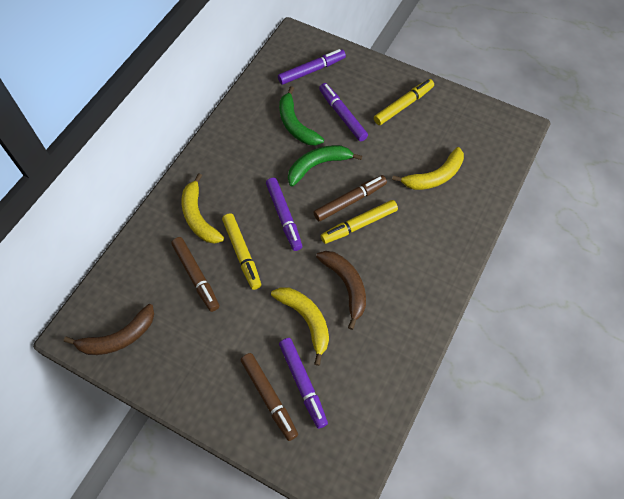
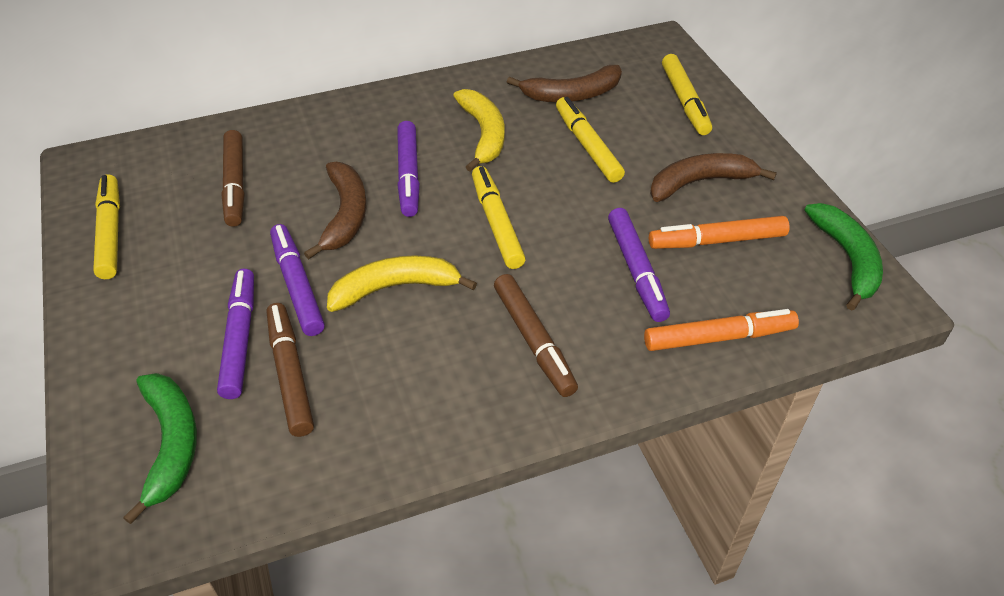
brown banana: [64,304,154,355] [316,251,366,330] = 2 -> [304,162,366,259] [507,65,622,102] [650,153,777,202] = 3
orange marker: none = 0 -> [644,309,799,351] [649,216,789,249] = 2
yellow banana: [182,173,224,244] [271,287,329,366] [392,147,464,190] = 3 -> [327,255,477,312] [453,89,505,172] = 2
yellow marker: [222,213,261,290] [321,200,398,244] [374,79,434,125] = 3 -> [93,174,120,279] [472,166,526,269] [556,97,625,183] [662,54,712,135] = 4

